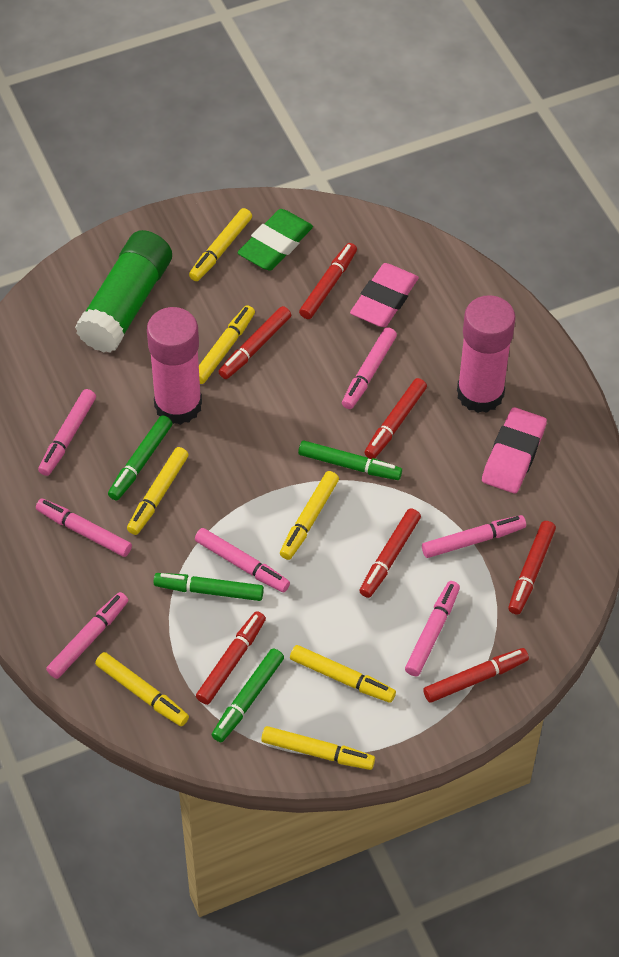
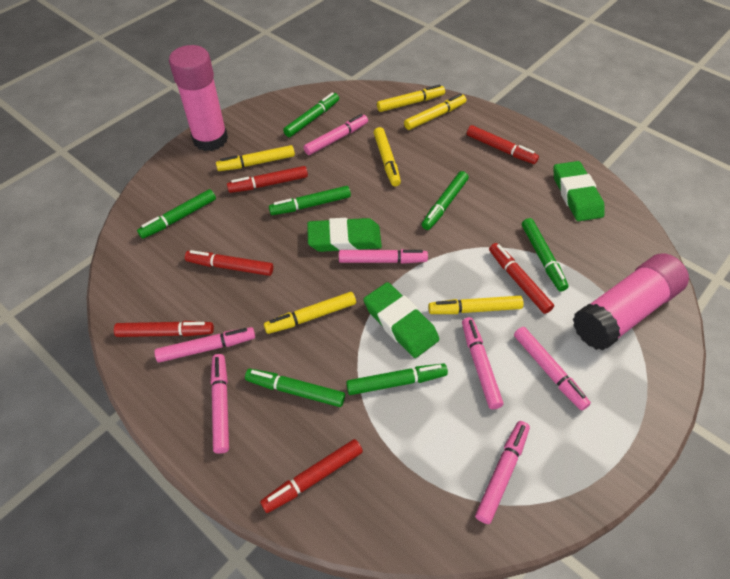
green eraser: [237,209,313,271] = 1 -> [307,218,382,252] [363,282,439,358] [553,161,605,221] = 3
green glue stick: [75,230,172,353] = 1 -> none = 0
green marker: [108,416,173,501] [153,573,264,601] [212,648,284,742] [298,440,402,480] = 4 -> [137,189,216,239] [245,369,345,407] [269,186,351,215] [283,92,339,137] [346,363,448,395] [422,171,469,230] [522,218,569,292] = 7
pink eraser: [350,263,419,327] [482,407,547,493] = 2 -> none = 0
red marker: [196,611,266,705] [219,306,291,379] [299,243,357,319] [360,508,421,598] [364,378,427,459] [423,648,529,703] [508,521,556,614] = 7 -> [114,321,214,337] [185,250,273,276] [227,166,308,193] [260,439,363,513] [467,125,539,164] [489,243,554,314] = 6
yellow marker: [95,652,189,726] [127,447,189,535] [189,208,252,281] [199,305,255,384] [261,726,375,770] [280,471,339,560] [290,645,396,703] = 7 -> [216,145,295,171] [264,292,356,334] [374,127,401,186] [377,85,445,112] [404,94,466,130] [428,296,524,314] = 6

